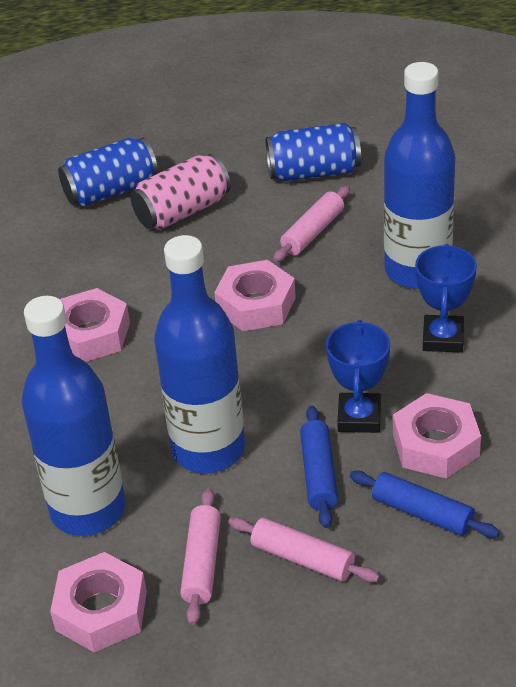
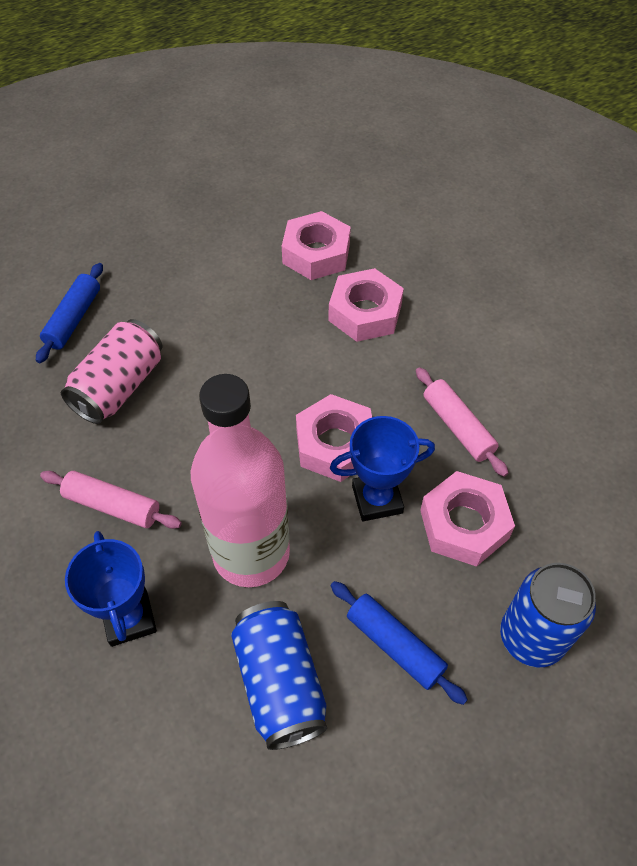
blue bottle: [22,296,125,536] [154,235,245,473] [384,62,455,289] = 3 -> none = 0
pink bottle: none = 0 -> [191,374,290,587] = 1
pink rolling pin: [180,488,221,625] [228,517,380,583] [273,186,350,262] = 3 -> [40,471,182,529] [416,367,508,477] = 2

